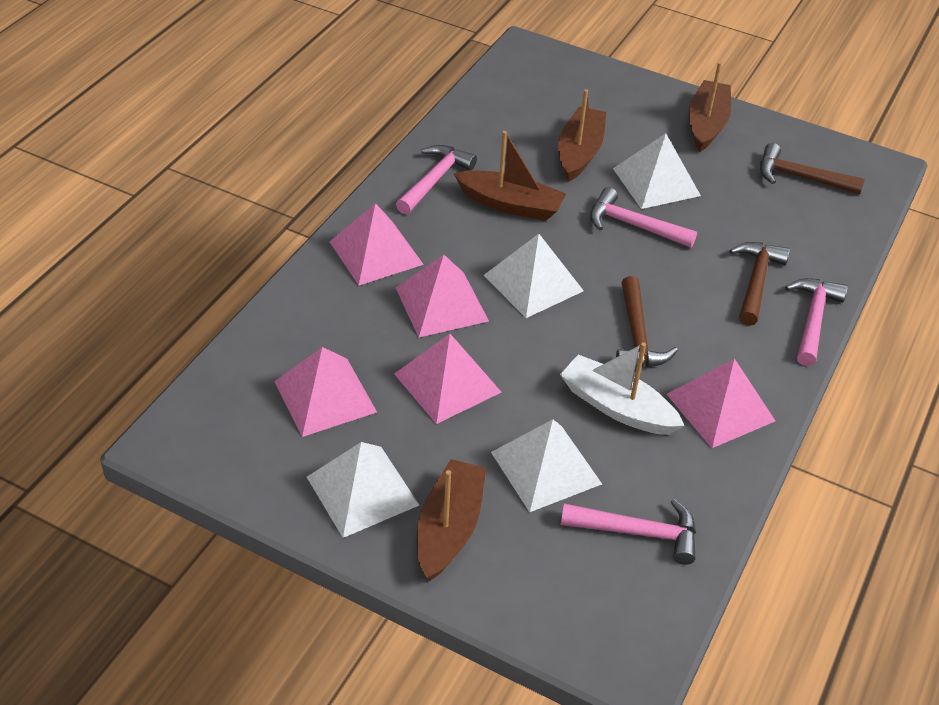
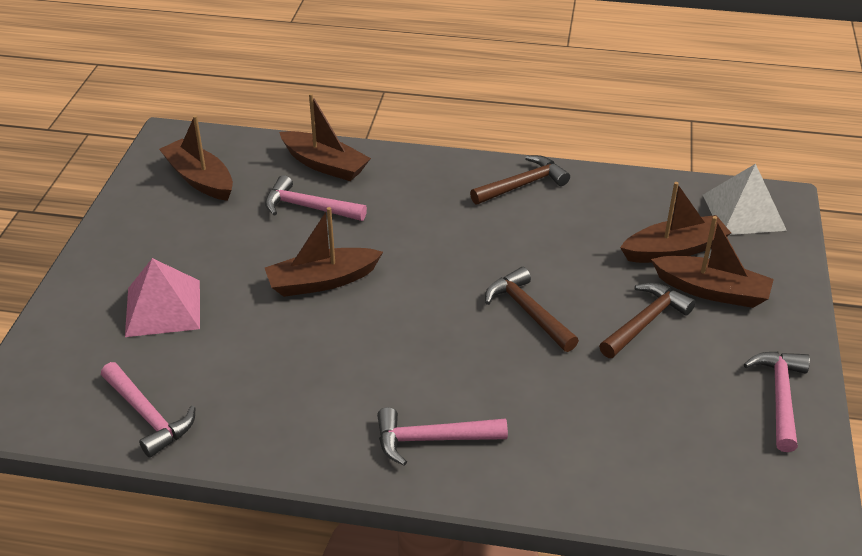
brown boat: [417,459,486,581] [453,131,566,221] [558,89,606,182] [688,62,731,152] = 4 -> [159,115,233,201] [265,207,383,297] [279,93,371,181] [620,182,731,263] [651,216,774,308] = 5
pink pyramid: [274,347,377,437] [329,203,424,286] [394,334,502,424] [396,255,489,337] [667,359,776,448] = 5 -> [125,258,200,337] = 1
white boat: [560,342,685,435] = 1 -> none = 0
white pyramid: [307,442,419,538] [484,234,584,318] [491,419,602,512] [613,133,701,209] = 4 -> [703,164,787,235] = 1

